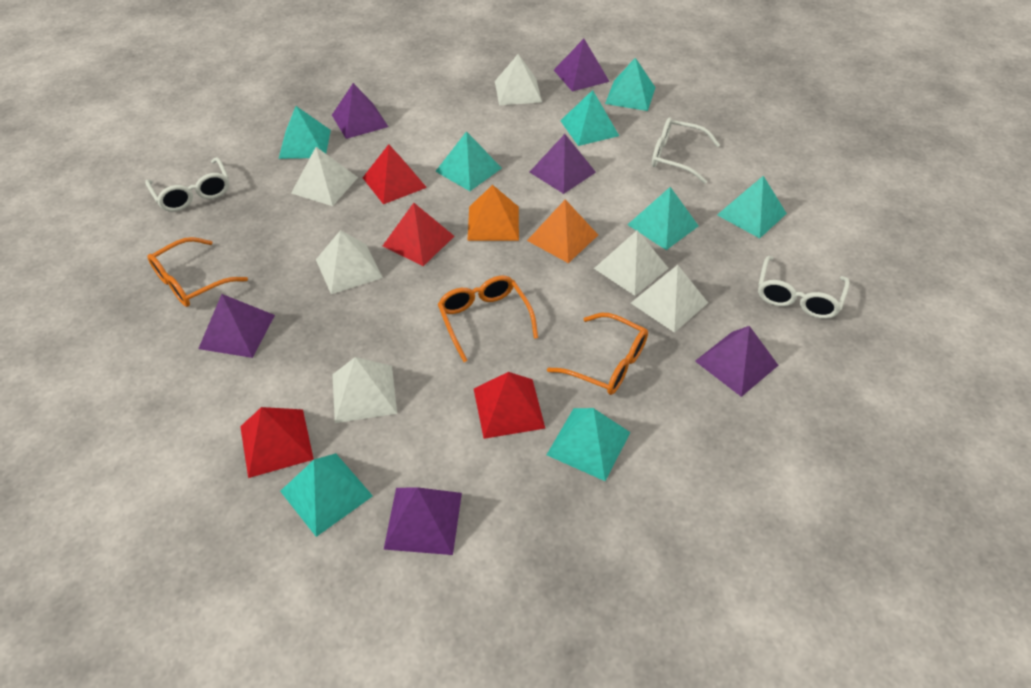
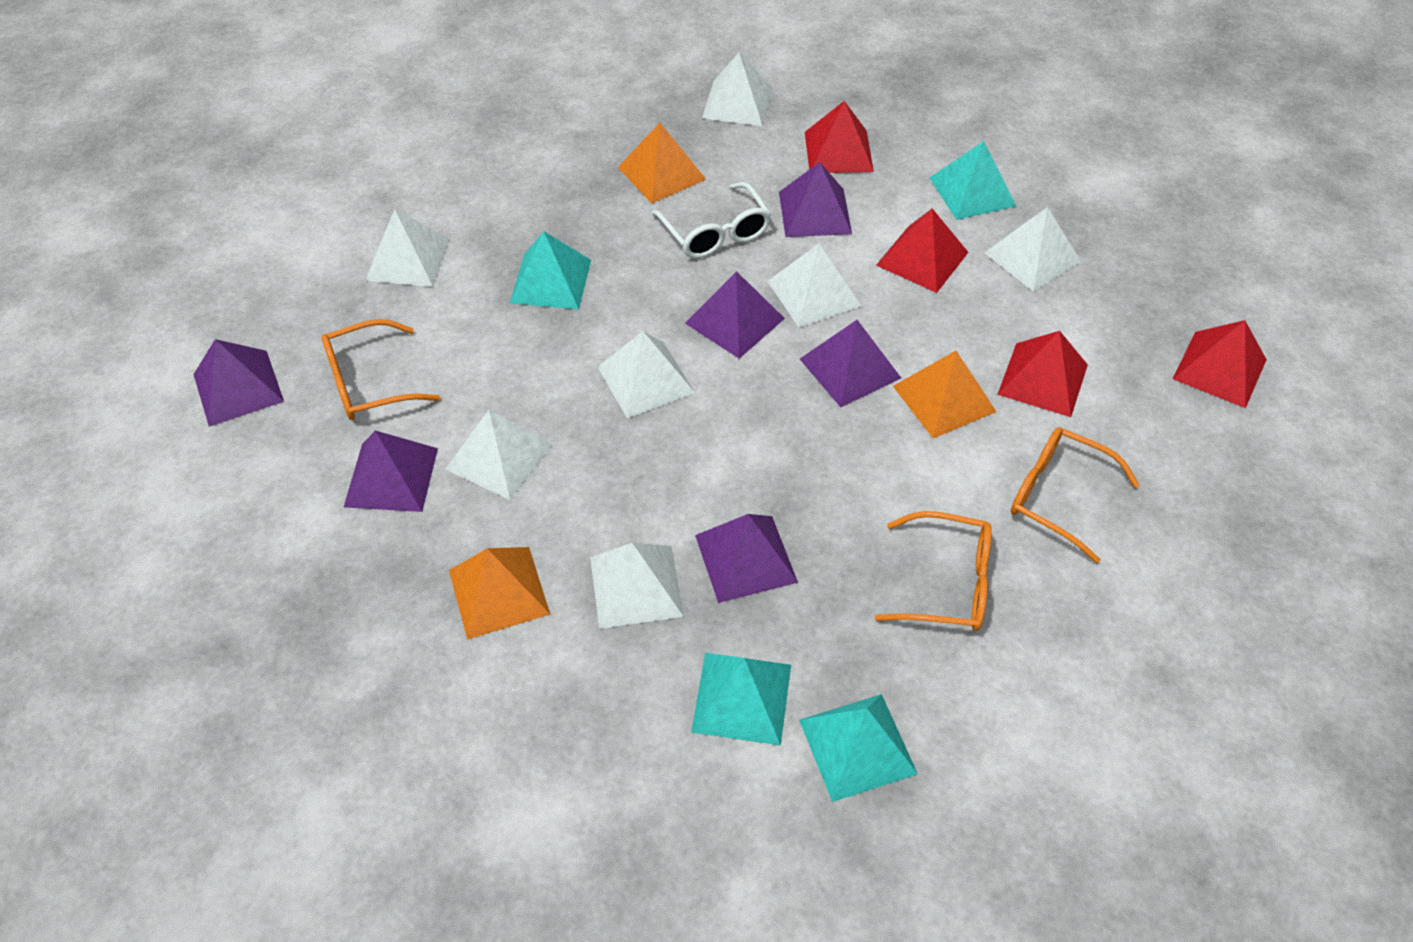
orange pyramid: [467,185,519,241] [527,199,598,263] = 2 -> [449,547,550,640] [618,123,706,204] [893,351,997,438] = 3
turquoise pyramid: [279,106,331,159] [280,453,373,537] [435,131,502,191] [547,408,631,481] [560,90,619,146] [605,58,656,111] [627,187,699,250] [717,176,787,238] = 8 -> [510,231,591,310] [691,653,791,746] [799,694,918,802] [930,141,1016,220] = 4
white glasses: [145,157,229,212] [652,118,720,184] [758,256,850,319] = 3 -> [652,182,771,258] = 1
white pyramid: [291,147,358,206] [316,230,383,294] [332,357,397,423] [495,54,542,105] [594,230,669,296] [631,265,708,333] = 6 -> [366,209,450,287] [445,410,553,500] [590,543,684,629] [598,331,695,418] [702,52,773,126] [768,244,861,327] [984,207,1081,292] = 7

